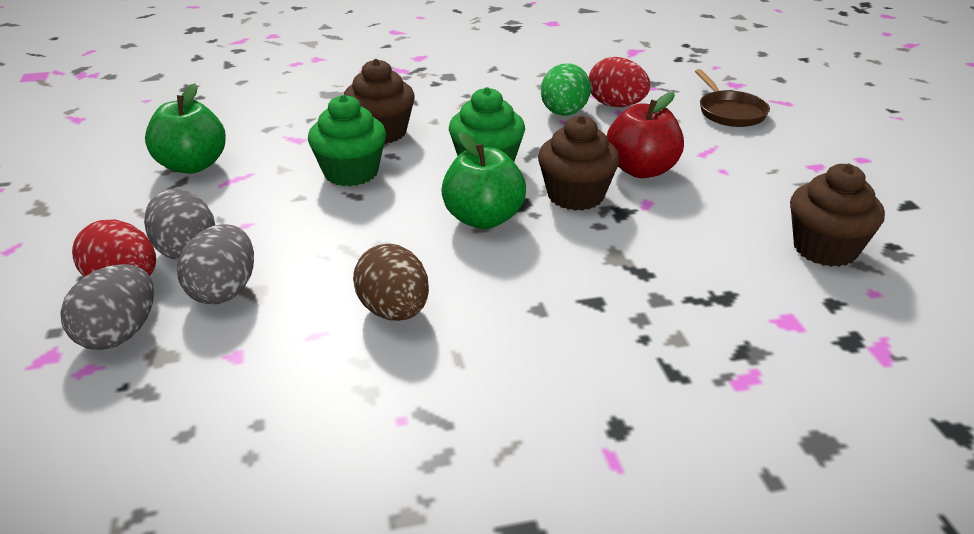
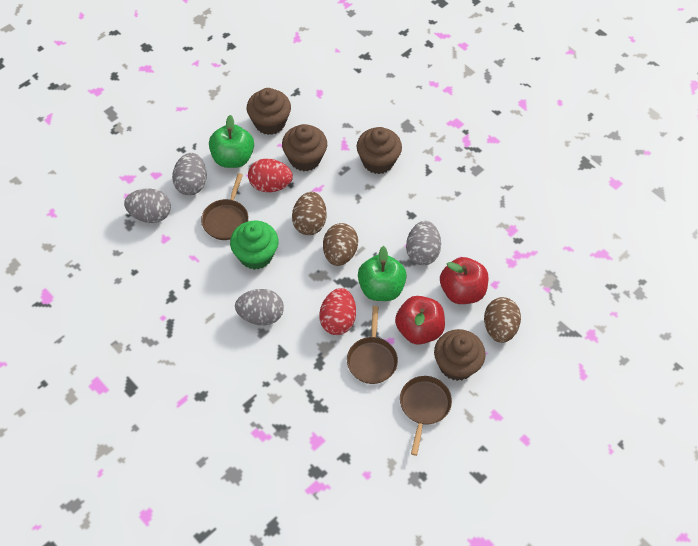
brown cupcake: [344,59,415,144] [538,115,620,211] [790,164,885,267] = 3 -> [247,88,291,135] [282,124,327,171] [356,127,402,174] [434,329,486,381] = 4
brown egg: [353,244,429,321] = 1 -> [292,192,327,235] [323,223,358,266] [484,297,521,343] = 3
brown pan: [695,69,770,127] = 1 -> [201,173,249,240] [347,306,398,384] [400,376,452,456] = 3
green cupcake: [308,95,386,186] [449,87,525,162] = 2 -> [230,221,279,270] = 1
green egg: [541,63,591,116] = 1 -> none = 0
grey egg: [60,264,154,350] [144,189,215,260] [177,224,254,304] = 3 -> [124,188,171,223] [172,153,207,195] [235,289,284,325] [406,221,441,265] = 4
red apple: [607,92,684,178] = 1 -> [395,296,445,345] [440,257,488,304] = 2

